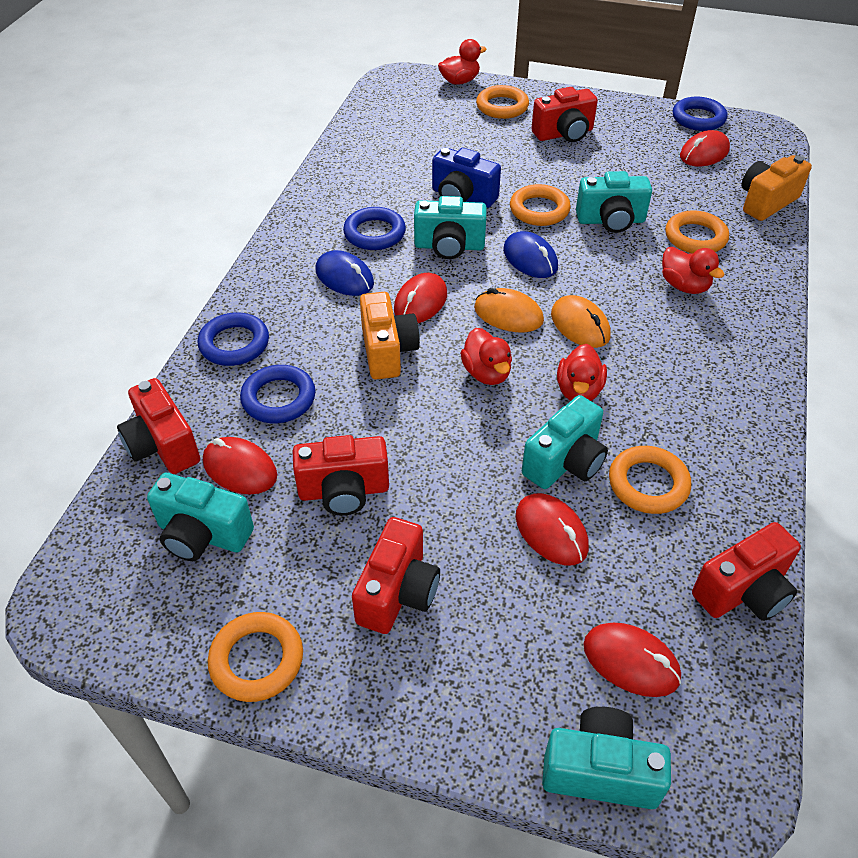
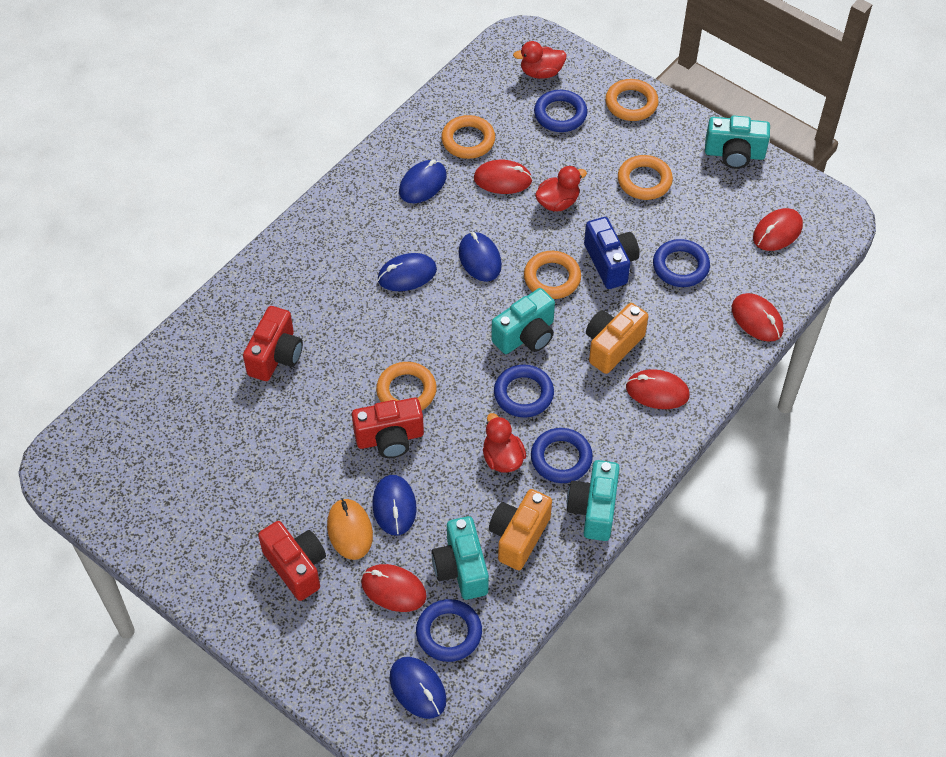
blue mouse: [316,250,374,296] [503,231,558,278] = 2 -> [372,475,417,536] [378,253,437,291] [390,657,446,719] [399,160,447,203] [459,232,502,282] = 5
blue ring: [198,312,269,366] [240,365,316,423] [343,207,406,250] [673,97,727,131] = 4 -> [416,599,482,662] [494,365,554,417] [531,428,593,483] [534,90,587,132] [653,239,710,287] = 5
orange mouse: [474,288,544,332] [551,295,611,348] = 2 -> [327,499,373,560] = 1
red camera: [117,378,200,474] [293,435,389,516] [352,517,440,634] [531,87,598,142] [692,522,801,621] = 5 -> [243,306,303,381] [258,521,326,601] [352,398,424,458] = 3
red duck: [438,39,487,85] [460,328,512,385] [557,344,607,401] [662,247,725,294] = 4 -> [483,413,526,473] [513,41,567,79] [535,166,587,211] = 3
turquoise camera: [147,473,254,561] [414,196,487,259] [522,395,608,489] [542,707,671,809] [576,171,652,233] = 5 -> [431,516,489,600] [491,288,555,354] [567,460,620,541] [705,115,770,169] = 4

